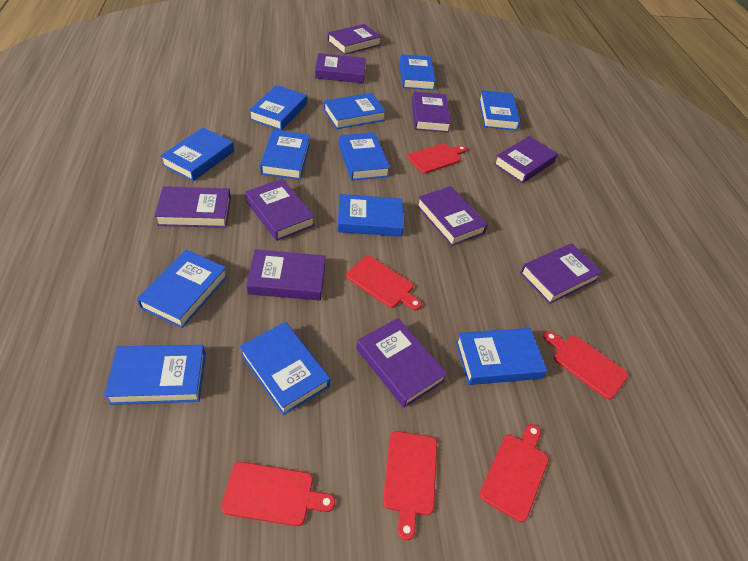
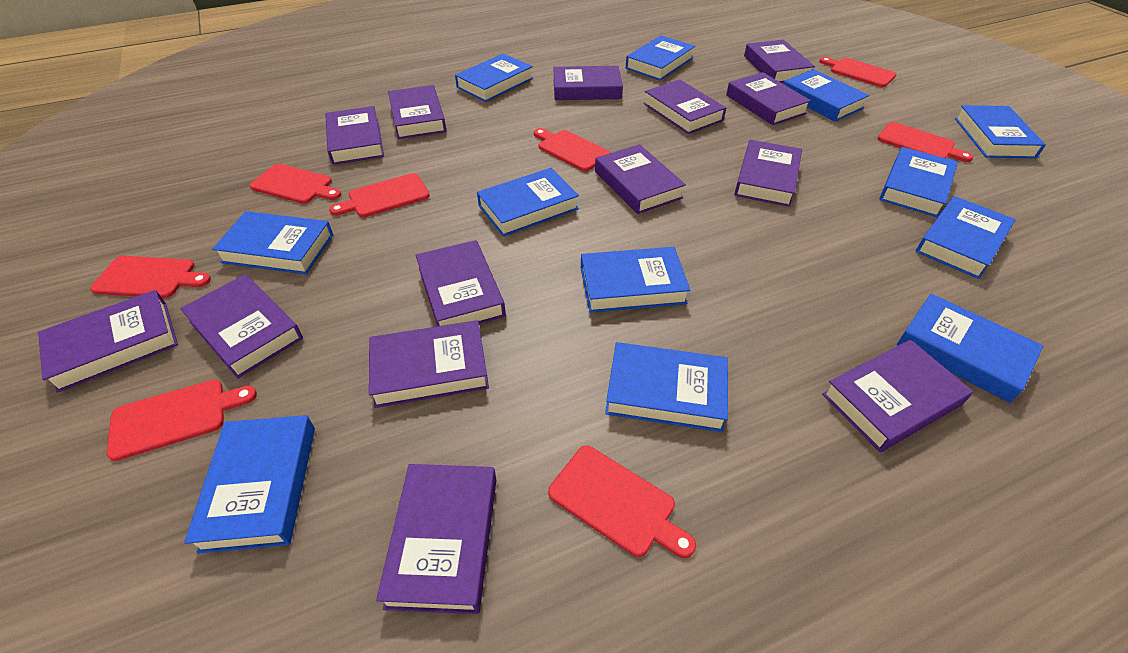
purple book: [155,186,231,228] [245,179,315,241] [246,249,326,301] [315,53,366,83] [328,24,382,55] [356,318,448,408] [412,92,451,133] [417,186,488,246] [494,136,558,183] [520,243,603,304] = 10 -> [38,290,178,393] [180,274,303,378] [325,106,384,165] [369,320,489,408] [376,464,496,614] [388,85,446,139] [415,240,506,326] [553,66,623,100] [595,144,686,214] [643,79,726,134] [726,72,811,125] [734,140,802,207] [744,40,815,83] [822,340,973,452] = 14
red cutting board: [221,462,335,526] [346,256,422,310] [383,431,437,540] [407,143,467,174] [480,424,549,522] [543,331,628,399] = 6 -> [90,256,211,298] [107,379,257,461] [250,164,341,204] [329,173,430,218] [534,128,611,171] [548,446,696,558] [819,57,896,87] [877,122,974,162] = 8

